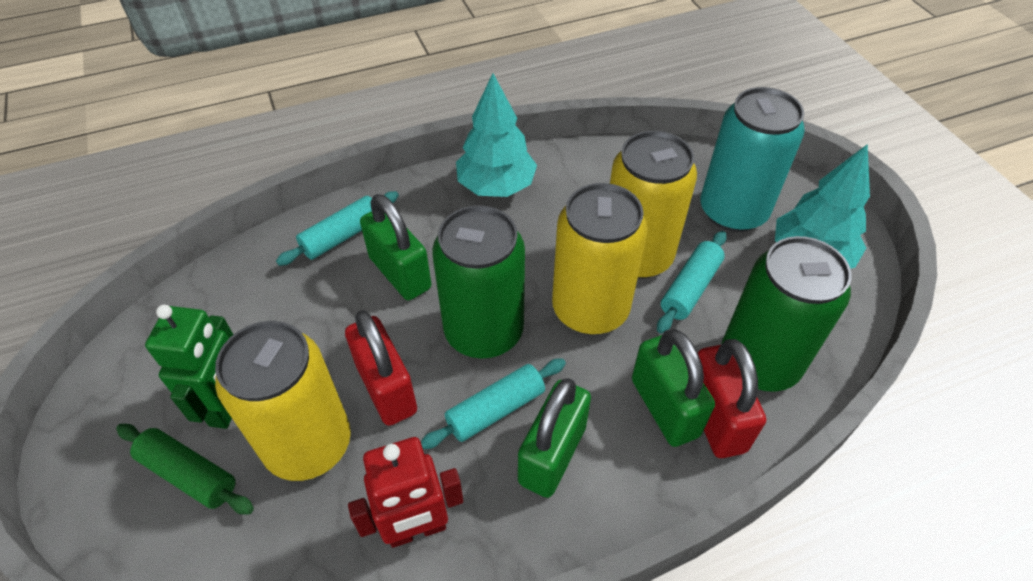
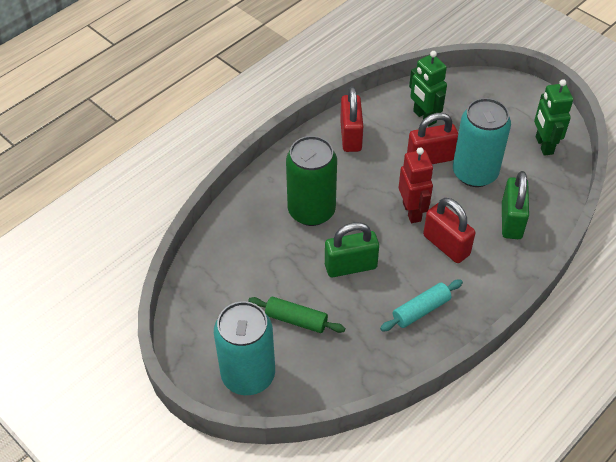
green can: [432,205,525,358] [722,236,852,392] = 2 -> [286,136,337,226] = 1
green padlock: [360,194,431,300] [518,378,591,498] [632,329,715,447] = 3 -> [325,222,379,277] [502,171,529,239] = 2
green robot: [145,305,234,429] = 1 -> [409,51,447,126] [534,79,573,156] = 2
red padlock: [345,310,417,426] [698,339,766,458] = 2 -> [340,87,363,152] [407,113,458,164] [423,198,475,263] = 3
turquoise can: [700,87,805,232] = 1 -> [214,301,275,395] [453,98,511,187] = 2
turquoise rolling pin: [276,191,399,266] [421,358,566,449] [657,231,727,334] = 3 -> [380,279,463,332] = 1
turquoise tree: [456,73,537,197] [775,144,870,269] = 2 -> none = 0
yellow can: [215,321,351,481] [552,183,648,335] [610,131,697,279] = 3 -> none = 0

